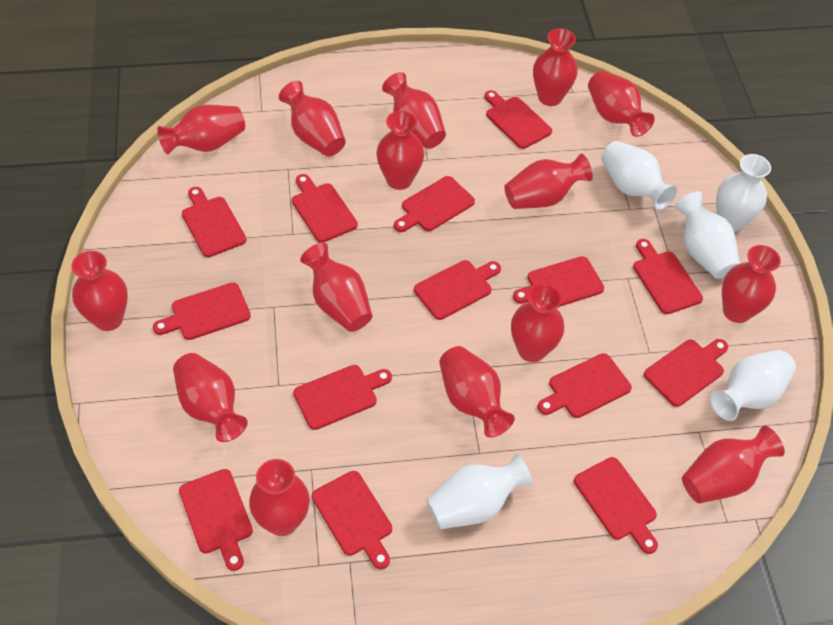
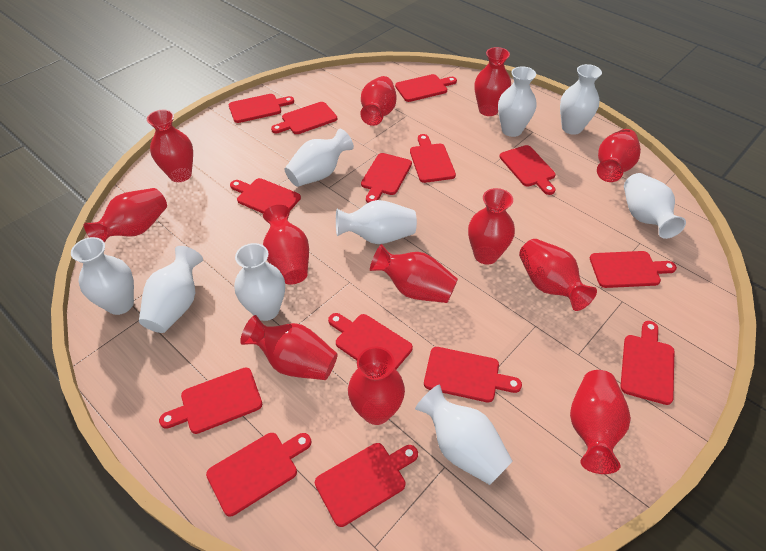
red vase: [71,251,128,331] [157,105,245,154] [173,353,247,442] [249,459,310,536] [279,81,346,157] [300,243,372,332] [376,111,424,190] [382,72,446,149] [439,346,515,437] [504,153,593,209] [511,284,564,362] [533,28,578,106] [588,71,655,137] [682,426,785,503] [722,245,781,323] = 15 -> [84,188,167,243] [147,109,193,182] [240,315,338,380] [263,205,309,285] [348,347,405,425] [360,76,397,126] [370,244,458,303] [468,188,515,265] [474,47,511,116] [519,239,597,311] [570,370,631,474] [597,129,641,182] = 12
white vase: [426,453,533,529] [601,141,678,210] [674,191,740,279] [710,350,796,421] [716,154,771,232] = 5 -> [71,237,134,315] [139,246,203,333] [235,243,285,321] [284,129,354,187] [336,200,417,244] [415,384,513,485] [498,66,536,137] [560,64,602,135] [624,173,686,239] = 9

